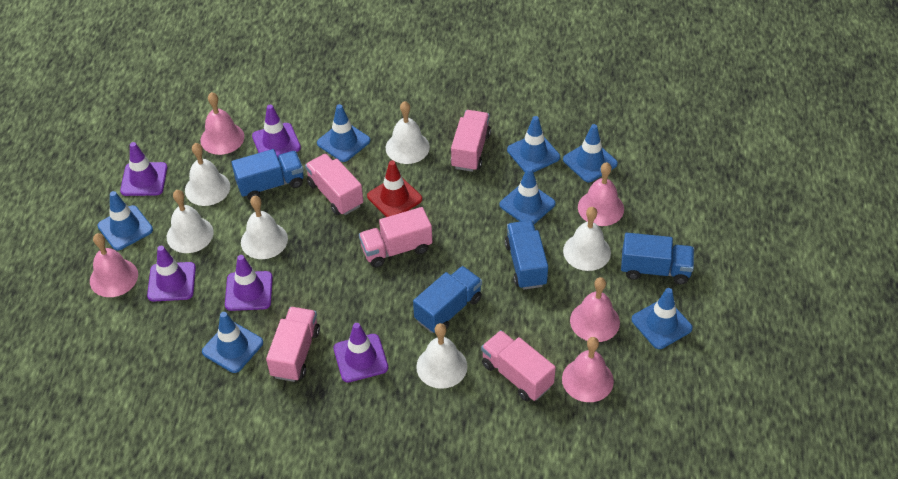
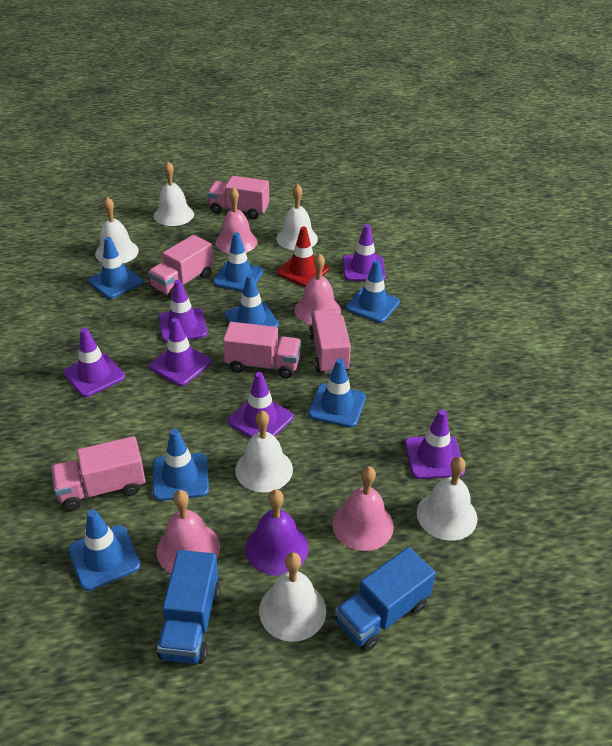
blue truck: [231,149,304,200] [413,266,482,333] [505,220,548,289] [621,233,694,284] = 4 -> [157,550,220,664] [335,547,436,652] = 2
pink bell: [90,233,138,297] [200,92,244,155] [562,337,614,402] [570,277,620,342] [578,162,624,226] = 5 -> [157,490,220,573] [215,187,257,254] [295,253,341,325] [332,466,394,551] = 4
purple bell: none = 0 -> [245,489,308,576] = 1
purple traffic cone: [120,142,167,196] [147,246,196,302] [225,255,273,311] [252,105,301,157] [334,323,388,383] = 5 -> [63,328,125,397] [149,318,211,386] [159,280,207,342] [228,372,293,438] [343,224,386,281] [405,410,465,479] = 6

